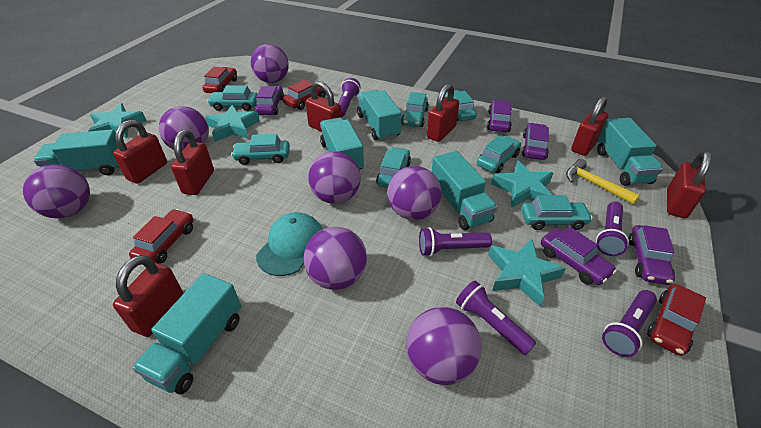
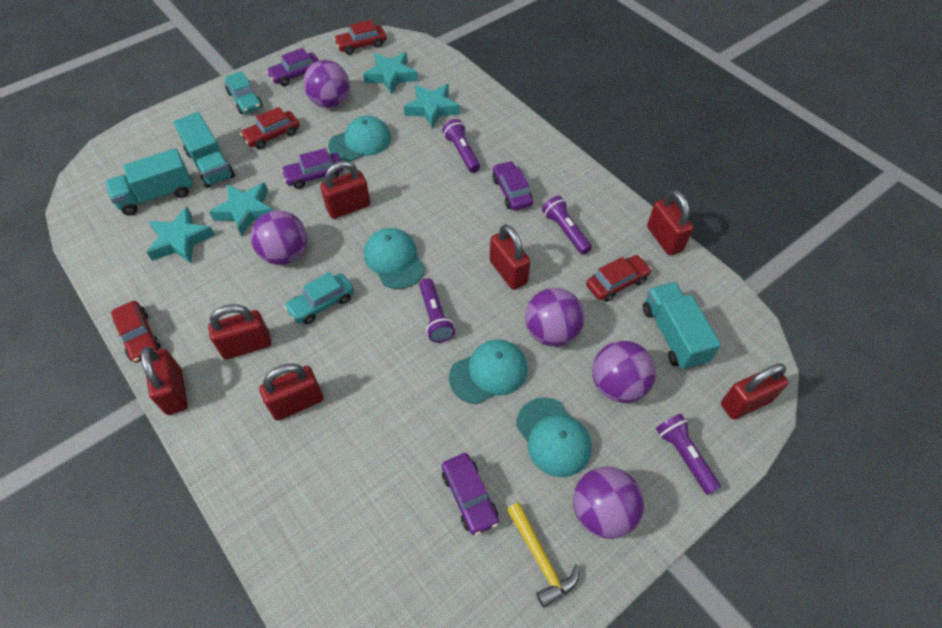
purple ball: [23,164,90,218] [159,106,209,151] [251,44,289,83] [304,226,367,290] [308,151,361,204] [387,166,442,220] [406,307,482,385] = 7 -> [251,210,307,265] [303,60,350,108] [525,288,585,346] [573,466,644,539] [592,341,656,403] = 5
purple car: [255,86,284,115] [487,100,512,132] [522,123,549,160] [541,227,617,285] [628,225,675,285] = 5 -> [266,48,320,86] [281,148,343,189] [442,453,499,536] [492,161,533,211] = 4
purple flashlight: [338,78,361,117] [419,227,492,257] [456,280,536,355] [596,201,629,256] [602,290,657,357] = 5 -> [419,278,455,343] [442,119,480,173] [542,196,592,255] [656,414,721,495] = 4
turquoise cap: [256,212,323,276] = 1 -> [328,116,391,162] [364,228,425,289] [449,339,528,404] [516,397,591,477] = 4
turquoise car: [207,85,257,111] [231,134,290,165] [376,147,411,188] [401,92,429,127] [444,90,477,121] [477,136,521,173] [521,195,593,230] = 7 -> [225,71,262,114] [284,272,354,324] = 2
turquoise truck: [34,129,120,175] [132,273,241,394] [320,117,364,170] [357,90,402,141] [432,151,498,230] [597,118,663,186] = 6 -> [105,148,193,216] [173,112,235,188] [643,282,721,370] = 3

